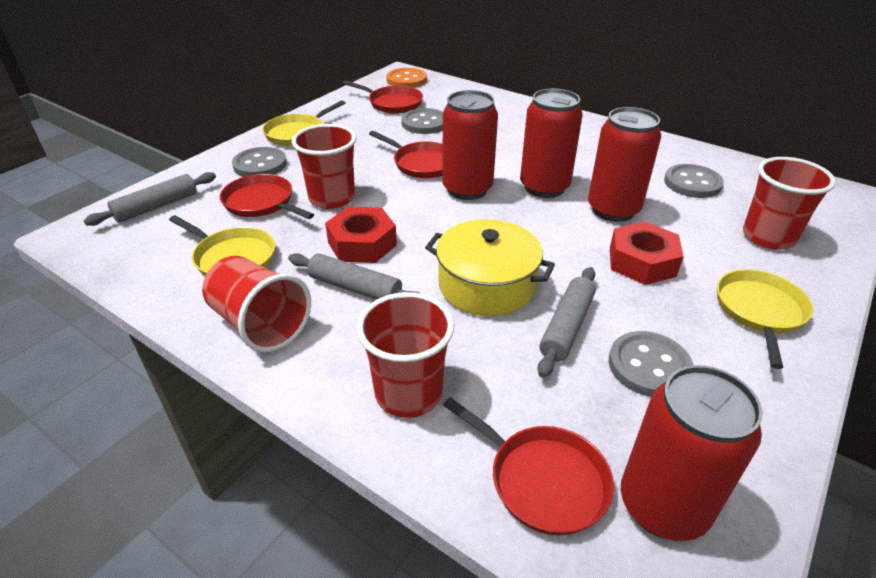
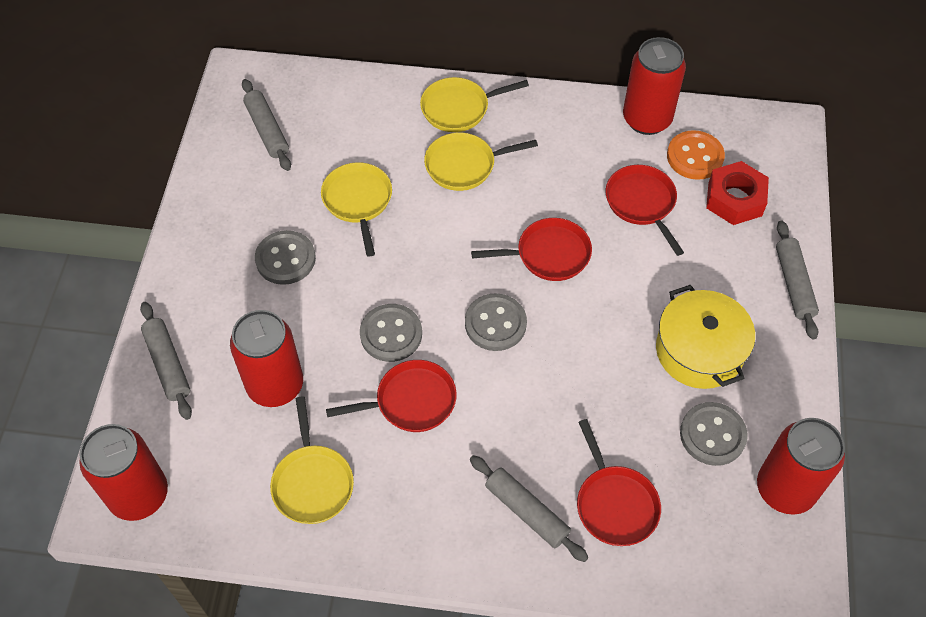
grey rolling pin: [84,172,216,226] [288,253,421,300] [537,267,596,378] = 3 -> [140,302,192,420] [242,79,291,171] [470,455,588,562] [776,220,819,340] = 4
red cup: [202,256,311,352] [292,124,357,209] [357,292,454,418] [743,157,836,250] = 4 -> none = 0
red nut: [325,207,397,263] [610,222,684,285] = 2 -> [706,161,769,225] = 1
yellow pan: [169,215,275,276] [262,100,345,146] [717,269,813,369] = 3 -> [270,397,354,524] [321,162,392,257] [420,77,529,132] [424,132,538,191] = 4

